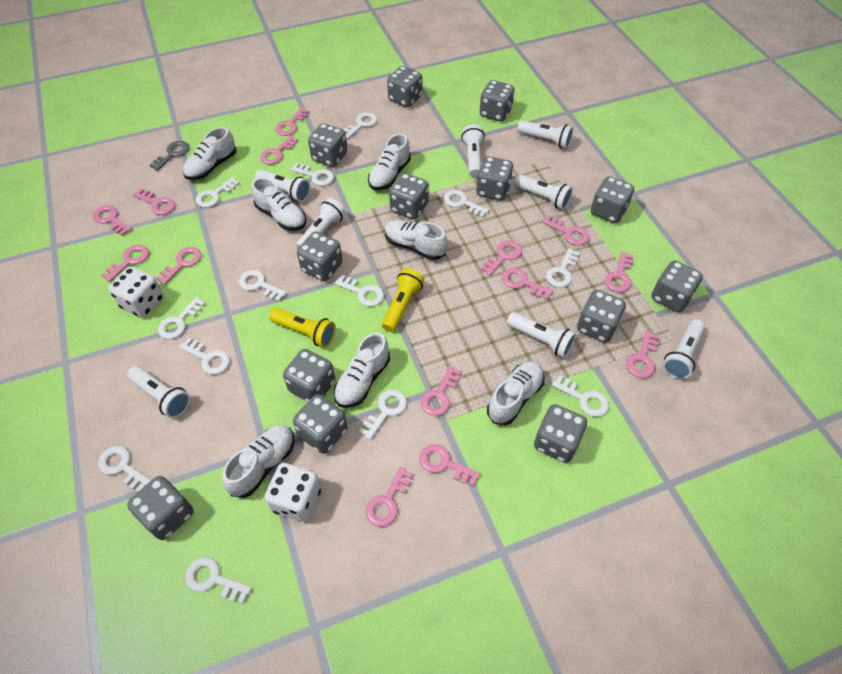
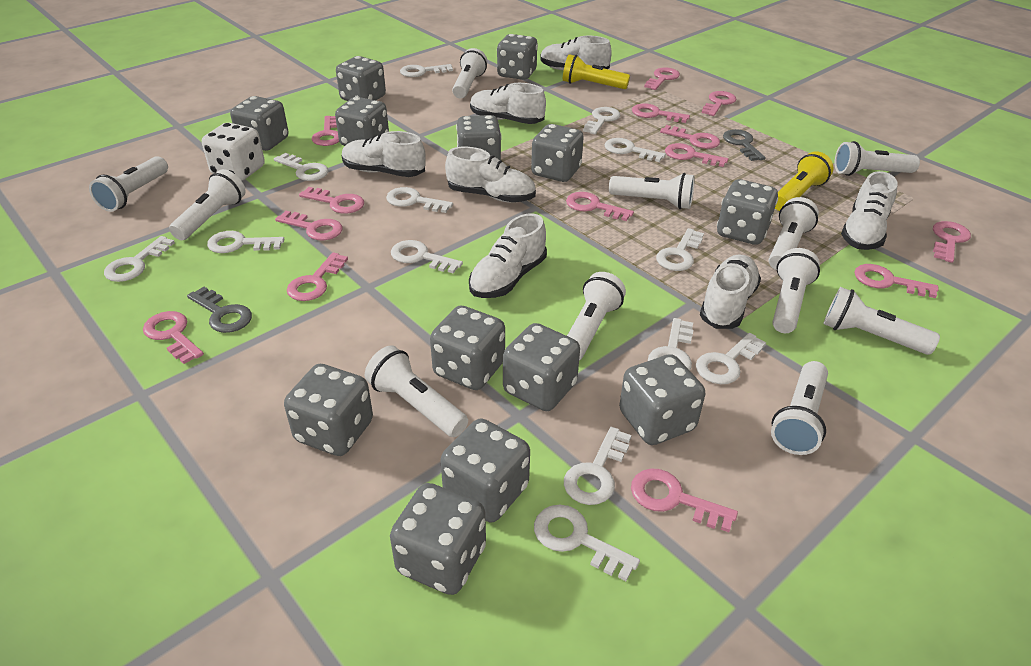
grey key: [149,141,189,171] = 1 -> [187,287,252,333] [723,129,766,161] = 2
white dice: [108,266,164,318] [264,463,321,522] = 2 -> [202,123,265,181] = 1
white flashlight: [127,366,190,418] [255,169,311,202] [296,198,345,248] [461,124,485,177] [507,312,576,358] [514,174,573,210] [517,120,573,149] [663,319,705,379] = 8 -> [89,156,168,212] [169,169,246,240] [365,345,468,437] [452,48,487,98] [567,272,626,361] [609,173,695,209] [768,197,819,270] [771,361,828,455] [772,248,820,333] [823,287,940,355] [835,141,920,176] = 11

